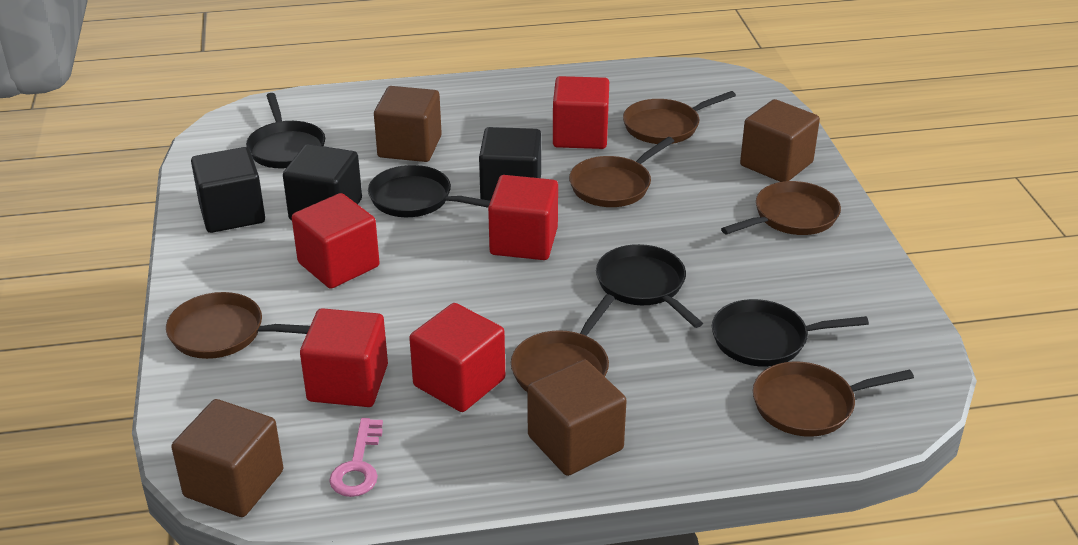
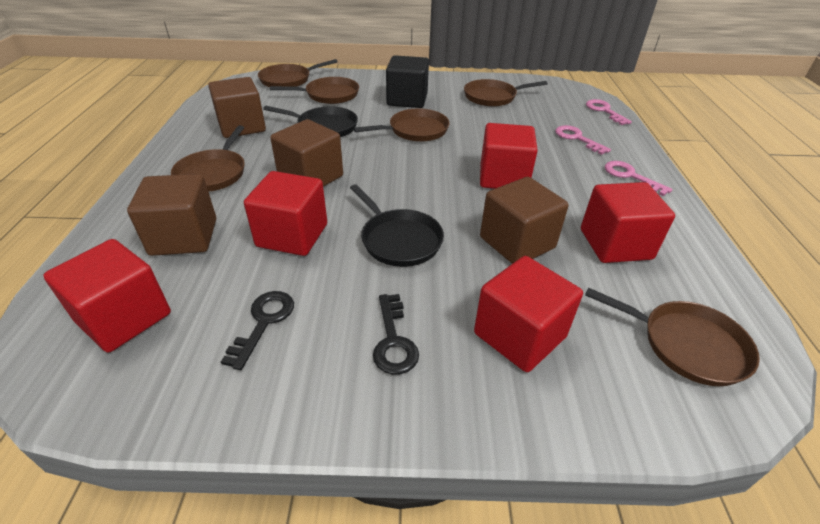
black cube: [191,147,265,233] [283,144,362,220] [479,127,541,201] = 3 -> [386,55,429,108] = 1
black key: none = 0 -> [221,291,294,370] [373,294,419,375] = 2
black pan: [246,93,325,168] [368,165,490,217] [596,244,703,328] [712,299,869,367] = 4 -> [263,106,358,137] [350,184,444,267] = 2
pink key: [329,418,383,497] = 1 -> [555,125,611,155] [586,99,632,125] [605,161,673,196] = 3

